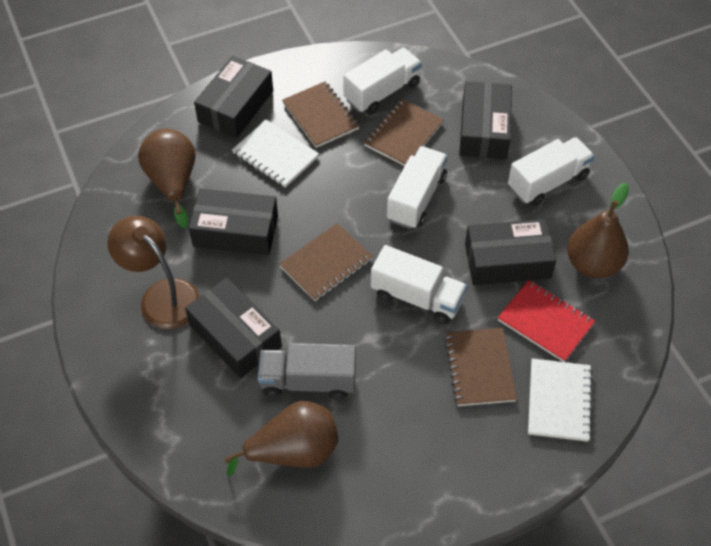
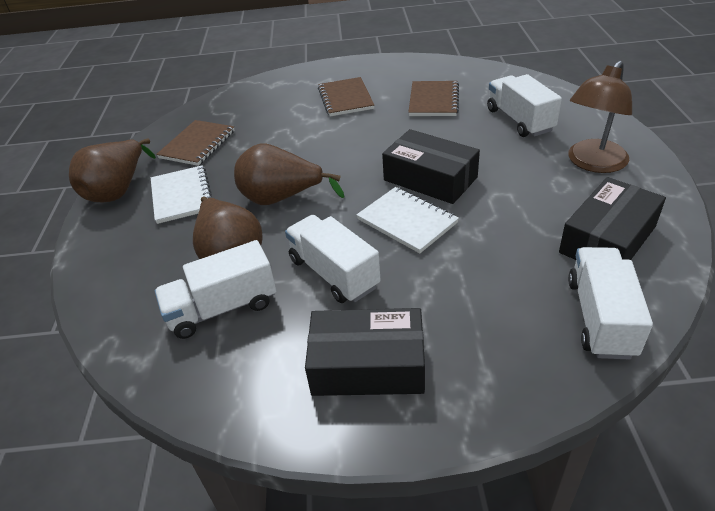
black box: [185,278,282,378] [189,188,278,255] [194,56,273,138] [459,81,512,159] [465,219,556,285] = 5 -> [305,308,425,396] [382,129,480,204] [559,177,666,260] = 3
brown notebook: [279,223,373,301] [282,82,359,148] [364,99,444,166] [444,328,517,406] = 4 -> [156,120,235,166] [318,77,374,116] [408,81,459,116] = 3
grey truck: [258,343,356,399] = 1 -> none = 0
red notebook: [498,280,595,362] = 1 -> none = 0

